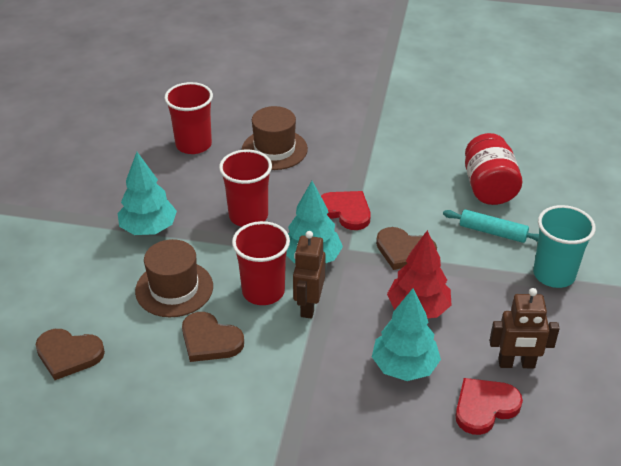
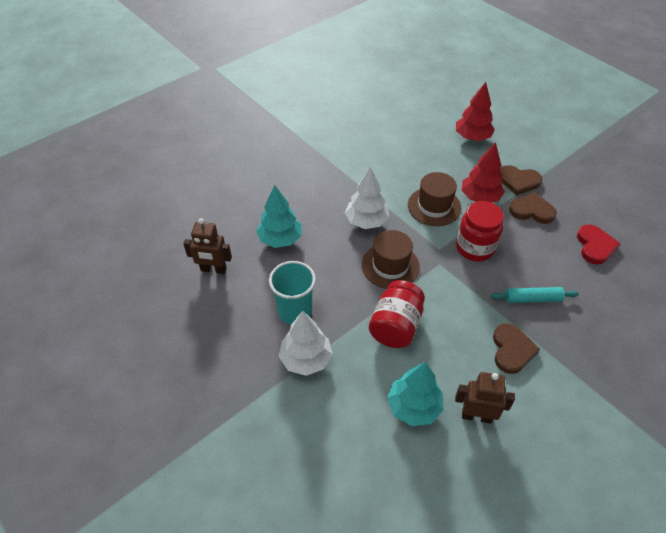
red cup: [164,82,213,154] [219,150,272,227] [232,221,290,305] = 3 -> none = 0
red heart: [321,191,371,230] [456,378,523,435] = 2 -> [577,224,621,264] = 1
red jar: [465,133,522,205] = 1 -> [369,280,425,348] [456,201,504,261] = 2
red tree: [387,230,452,318] = 1 -> [456,82,495,141] [462,142,505,203] = 2
turquoise tree: [118,152,177,235] [286,181,343,263] [372,288,441,381] = 3 -> [256,185,301,248] [387,362,444,426] = 2
white tree: none = 0 -> [279,311,333,376] [345,167,389,229] = 2

